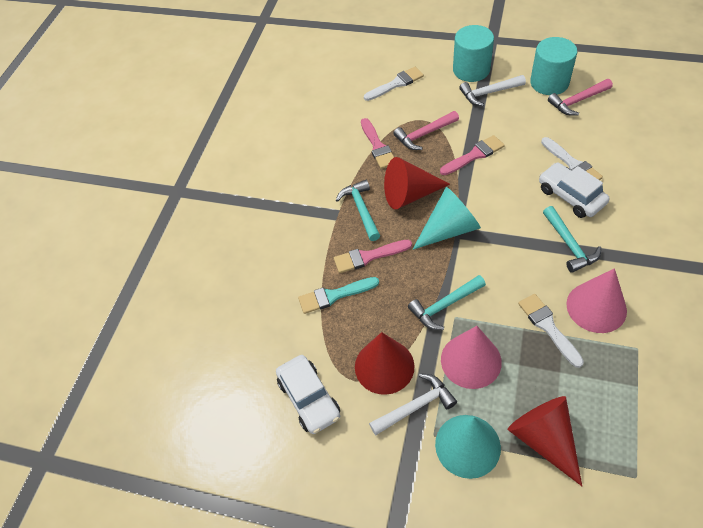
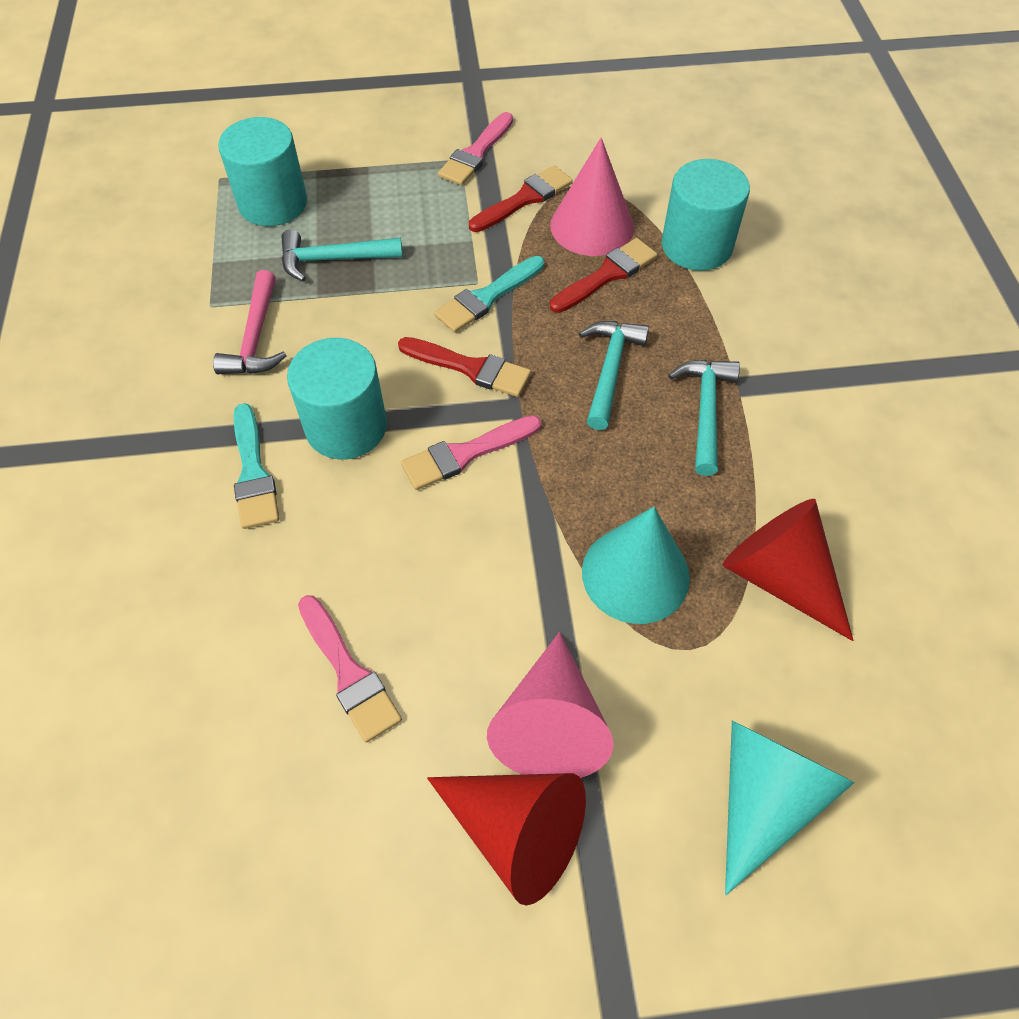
pink hammer: [393,111,459,150] [548,79,613,116] = 2 -> [213,270,287,374] = 1
red brush: none = 0 -> [398,337,531,397] [469,165,573,232] [550,238,657,313] = 3
red cone: [355,332,415,395] [384,157,450,209] [508,396,582,486] = 3 -> [427,773,586,906] [722,499,854,641] = 2
turquoise brush: [298,277,379,314] = 1 -> [234,403,279,529] [434,256,544,333] = 2
turquoise cylinder: [453,25,494,82] [530,37,577,95] = 2 -> [218,117,307,226] [287,338,387,459] [662,159,750,271] = 3
white brush: [364,67,424,101] [518,294,584,368] [541,137,603,180] = 3 -> none = 0
white car: [276,355,340,434] [539,162,610,218] = 2 -> none = 0
white hammer: [369,373,457,435] [459,75,526,106] = 2 -> none = 0

